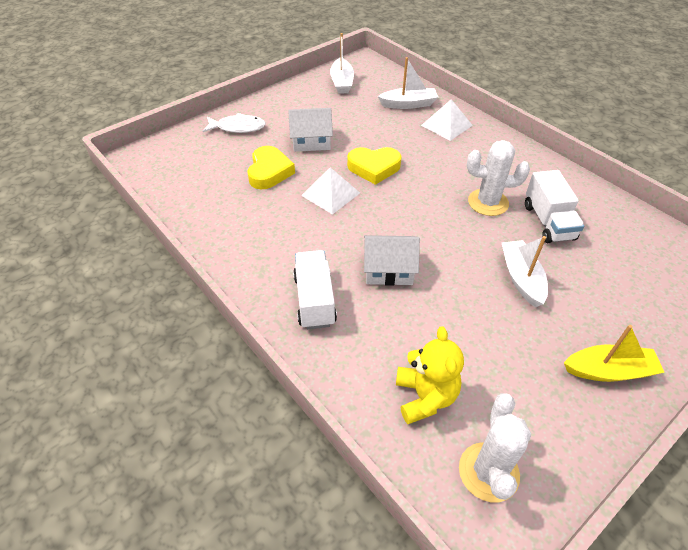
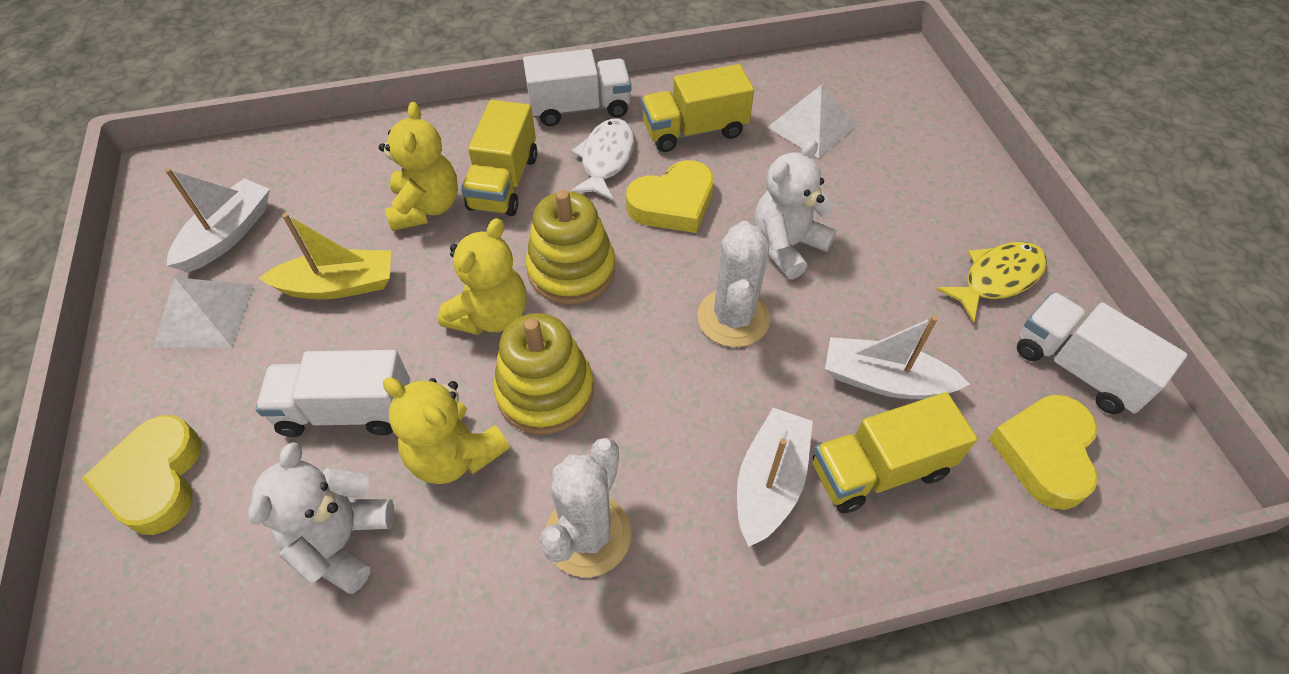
white house: [288,108,333,152] [364,235,420,286] = 2 -> none = 0
white teddy bear: none = 0 -> [248,442,394,594] [754,140,836,279] = 2
white truck: [293,250,337,329] [525,170,584,243] = 2 -> [256,350,410,437] [523,49,631,126] [1017,292,1187,414] = 3
yellow fish: none = 0 -> [936,242,1047,323] = 1
yellow heart: [247,146,295,189] [347,147,402,185] = 2 -> [82,415,201,535] [626,160,714,233] [988,395,1098,510] = 3
yellow stacking toy: none = 0 -> [493,313,594,434] [526,190,615,304] = 2
yellow teddy bear: [396,326,464,424] = 1 -> [379,102,458,231] [383,377,510,484] [438,218,527,335] = 3
yellow truck: none = 0 -> [461,100,537,216] [641,64,754,152] [813,392,978,513] = 3

